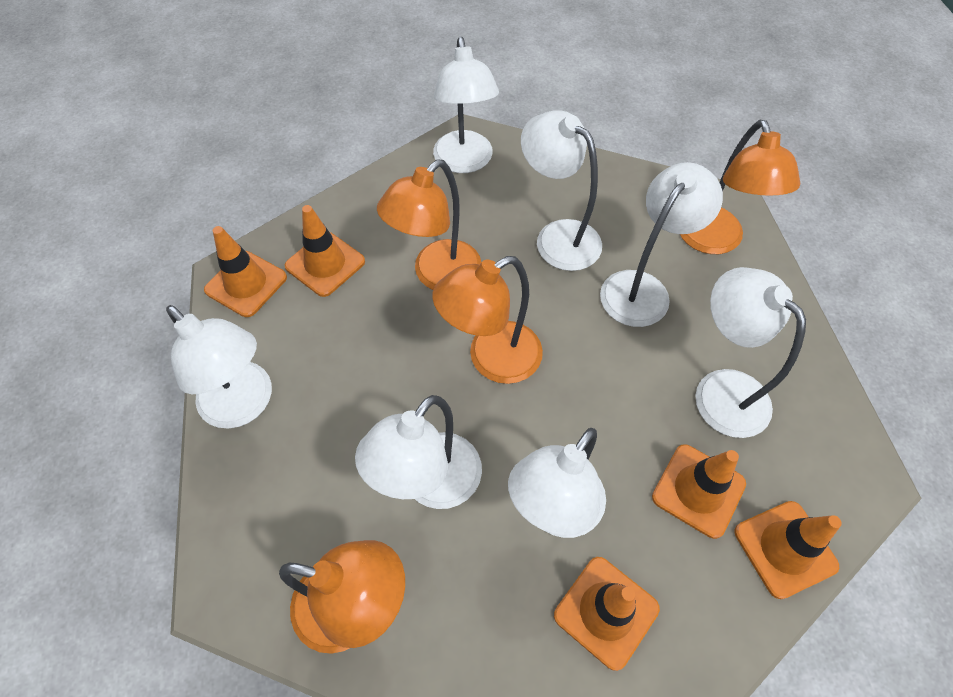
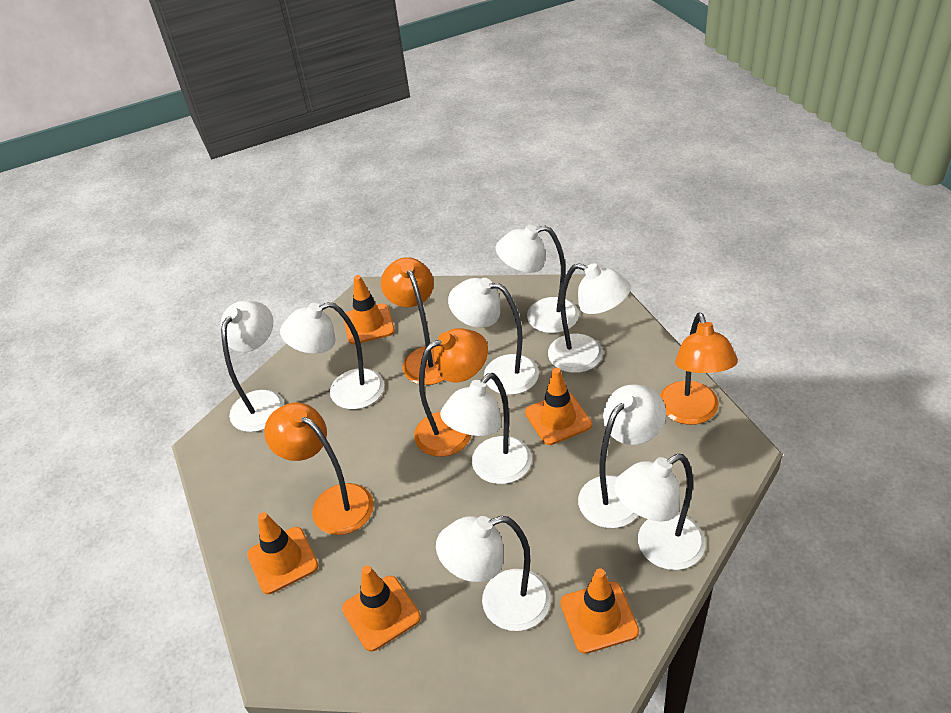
white lamp: [166,305,272,429] [355,395,482,509] [433,37,499,173] [508,428,606,538] [521,110,602,271] [600,162,723,327] [695,267,806,438] = 7 -> [221,301,285,432] [280,302,384,409] [436,516,551,631] [440,373,532,484] [448,278,539,395] [496,225,579,333] [548,263,631,373] [578,385,666,528] [614,454,706,570] = 9

